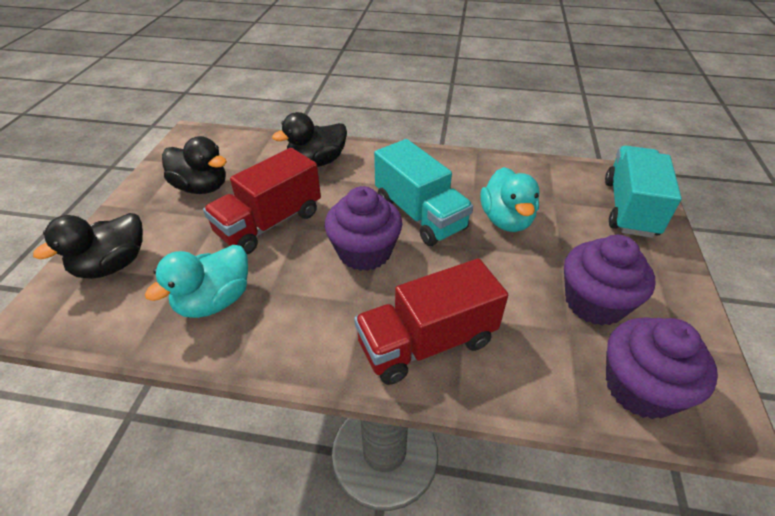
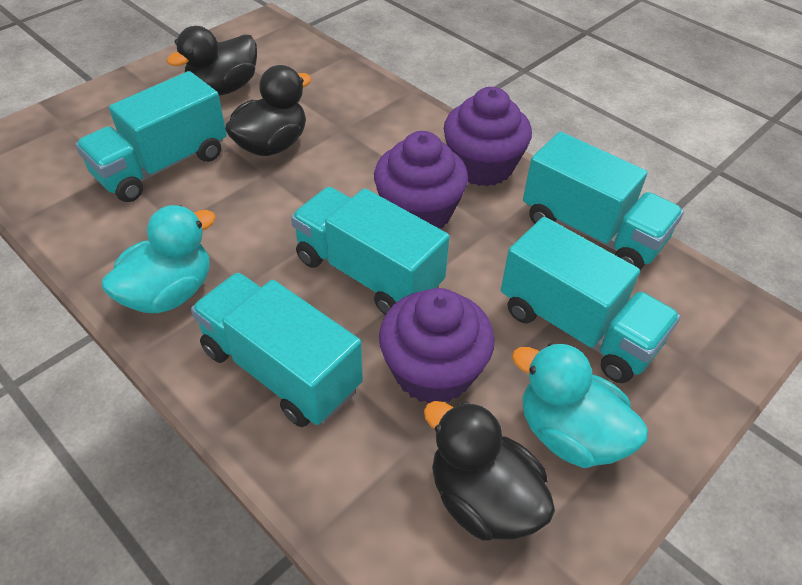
red truck: [203,148,321,254] [354,258,508,385] = 2 -> none = 0
turquoise truck: [374,139,473,246] [605,146,682,238] = 2 -> [75,71,227,202] [191,272,363,427] [291,187,450,315] [501,217,681,383] [523,132,684,270] = 5

